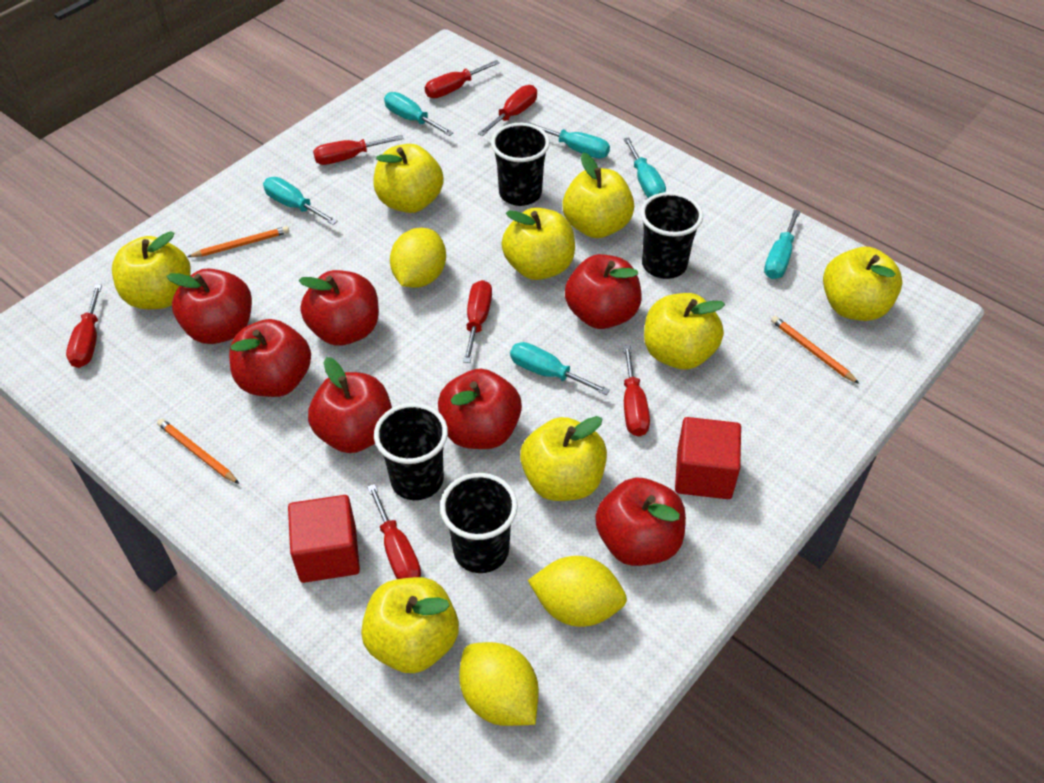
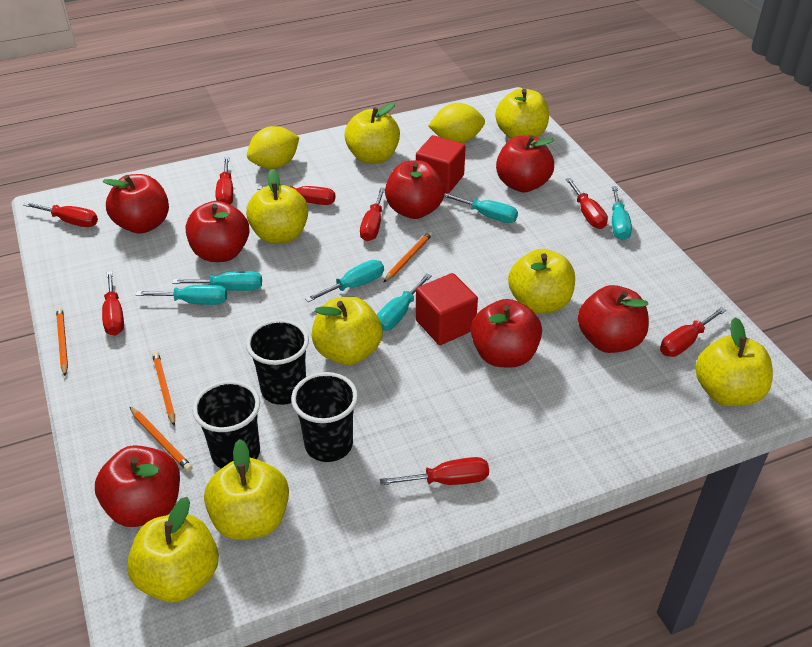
black cup: [374,403,448,500] [440,473,518,573] [491,123,550,206] [640,192,703,279] = 4 -> [192,380,260,469] [246,319,309,405] [291,372,358,462] = 3
orange pencil: [157,419,239,484] [188,226,289,257] [771,316,859,384] = 3 -> [56,307,68,376] [130,407,193,472] [152,351,175,426] [383,231,433,283] = 4
red screwdriver: [66,285,102,368] [313,135,404,165] [367,484,421,579] [425,60,500,98] [463,280,492,363] [478,85,537,136] [623,345,650,436] = 7 -> [23,202,98,227] [102,271,124,336] [216,157,233,205] [257,186,335,205] [360,188,385,241] [380,457,489,485] [565,178,608,229] [660,307,726,357] = 8
yellow lemon: [390,228,446,288] [459,642,539,726] [528,556,627,627] = 3 -> [247,126,299,169] [428,103,485,143] = 2

